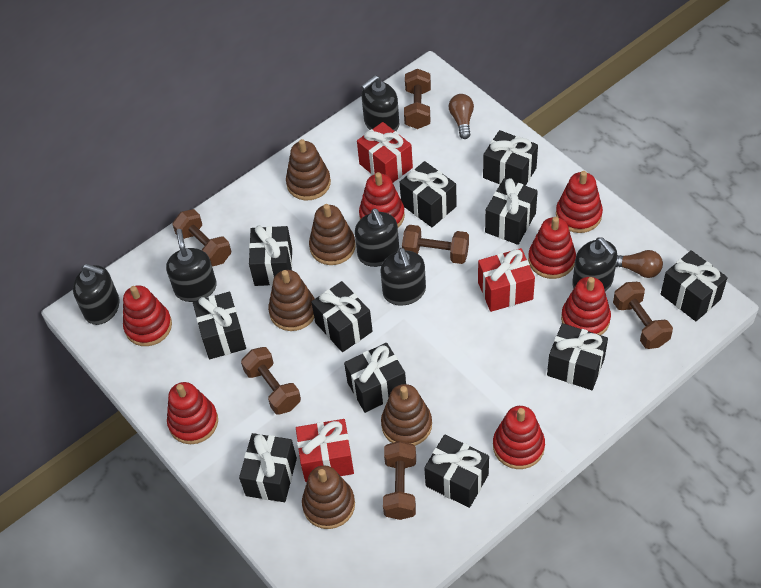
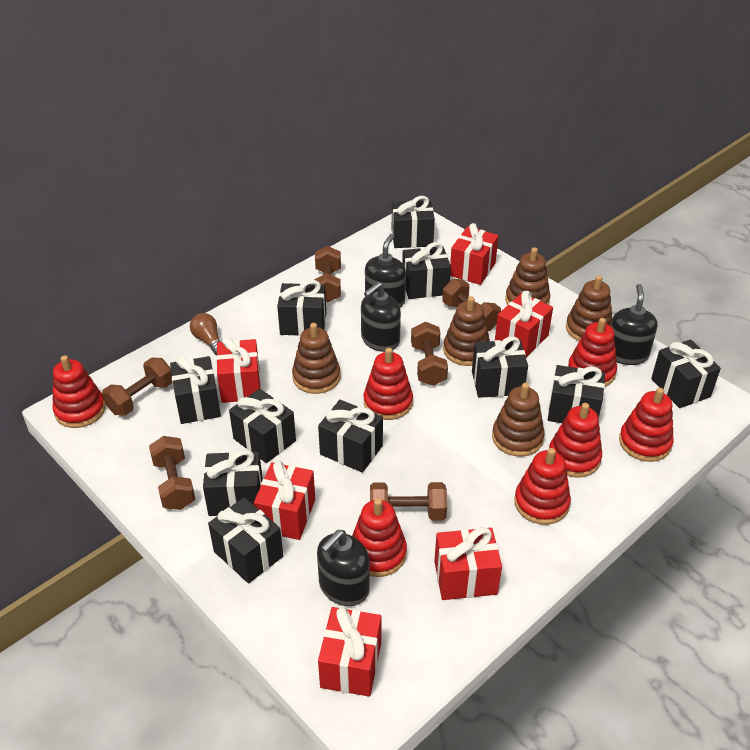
black soap dispenser: [73,264,120,325] [166,229,217,302] [355,209,399,267] [361,75,399,131] [380,248,426,306] [572,237,617,291] = 6 -> [317,530,370,606] [361,282,401,352] [365,234,406,308] [611,284,657,365] = 4
brown light bulb: [449,94,474,139] [616,250,663,278] = 2 -> [190,313,220,355] = 1
red gift: [296,419,354,482] [357,122,413,183] [478,248,535,312] = 3 -> [216,337,261,403] [254,461,315,540] [318,607,382,697] [434,527,502,600] [450,223,499,285] [495,291,553,357] = 6

